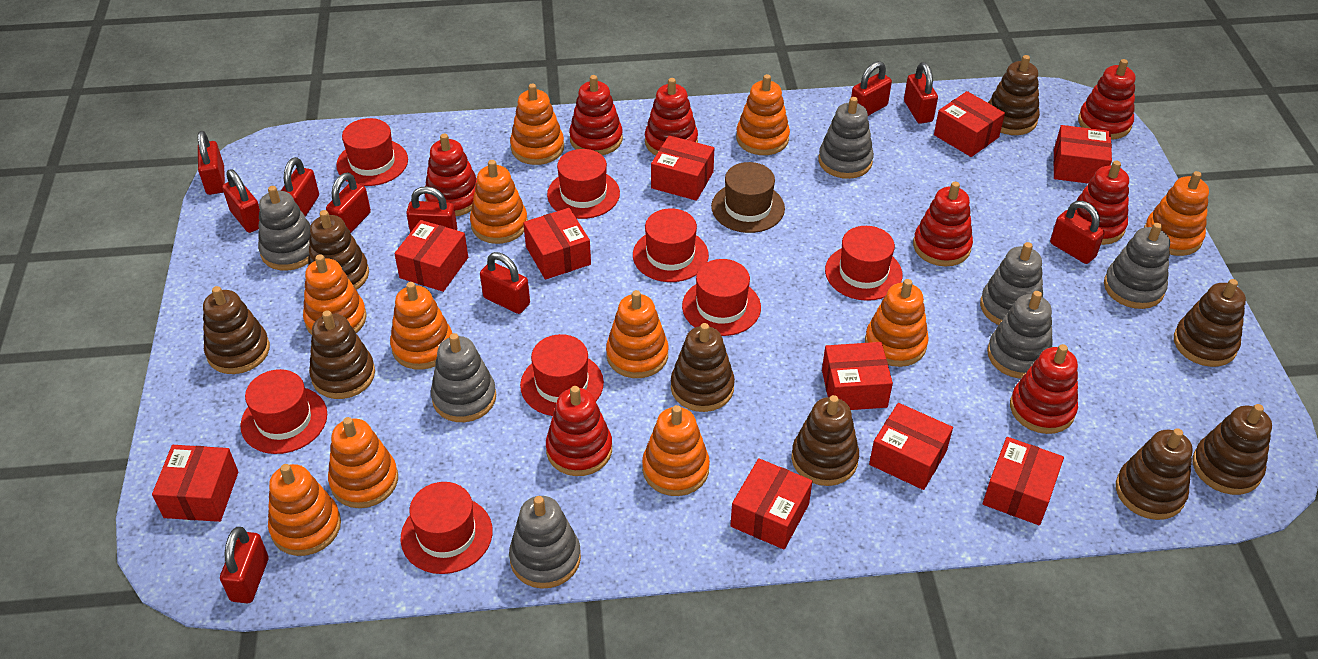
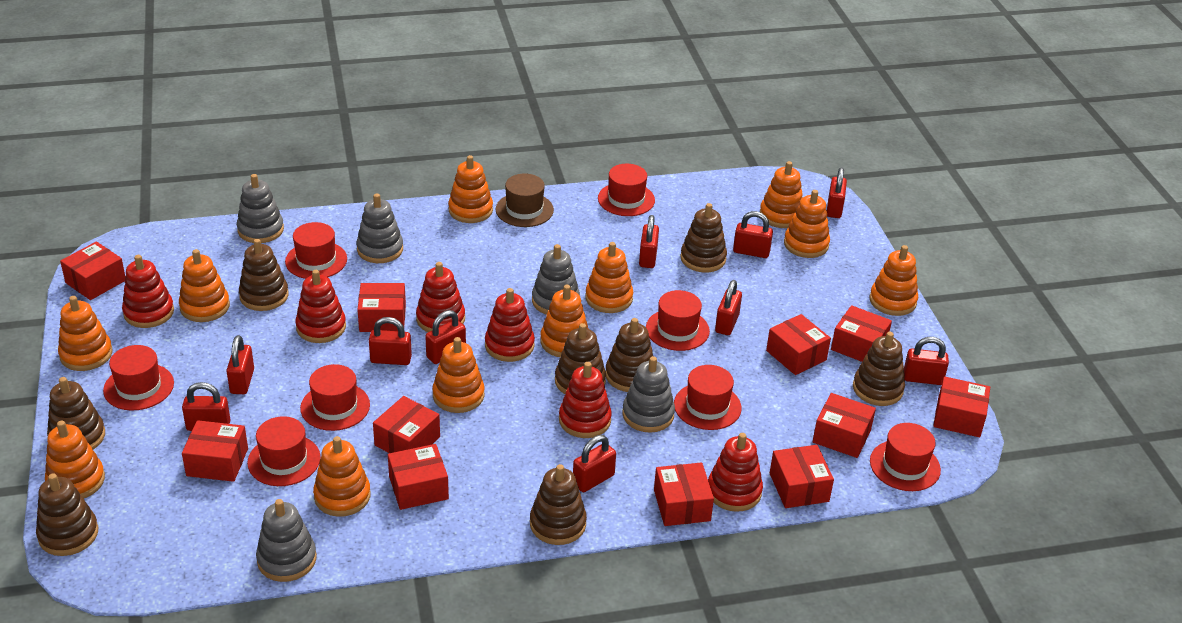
brown stacking toy: [203,286,270,374] [308,210,369,290] [309,310,375,399] [671,323,735,412] [791,395,859,486] [988,55,1040,135] [1116,428,1193,520] [1174,279,1246,367] [1193,404,1272,495] = 9 -> [36,473,98,556] [47,377,105,450] [239,239,289,311] [530,464,587,545] [555,323,606,394] [606,318,653,392] [680,203,727,272] [853,332,905,406] = 8
grey stacking toy: [258,186,311,271] [431,333,496,422] [509,496,581,589] [818,97,874,179] [980,242,1043,325] [987,291,1053,378] [1104,223,1170,309] = 7 -> [237,174,284,243] [256,499,317,582] [356,193,403,263] [532,244,580,315] [622,356,675,433] = 5
red box: [152,445,238,522] [394,220,468,292] [523,208,591,280] [651,135,714,201] [730,458,812,549] [822,342,893,410] [869,403,953,490] [934,91,1005,157] [983,437,1064,525] [1053,125,1112,183] = 10 -> [60,242,125,300] [182,420,248,482] [357,283,406,332] [373,396,440,453] [388,444,449,510] [654,462,714,526] [766,314,831,375] [770,445,834,508] [813,393,876,458] [831,305,892,362] [933,376,990,437] = 11
red stacking toy: [425,133,477,216] [546,386,612,476] [569,75,623,155] [645,78,698,155] [913,182,973,266] [1010,344,1078,434] [1075,161,1129,245] [1078,59,1135,139] = 8 -> [122,255,174,328] [295,270,346,343] [416,262,465,332] [485,288,535,362] [559,362,612,438] [708,433,763,512] = 6

